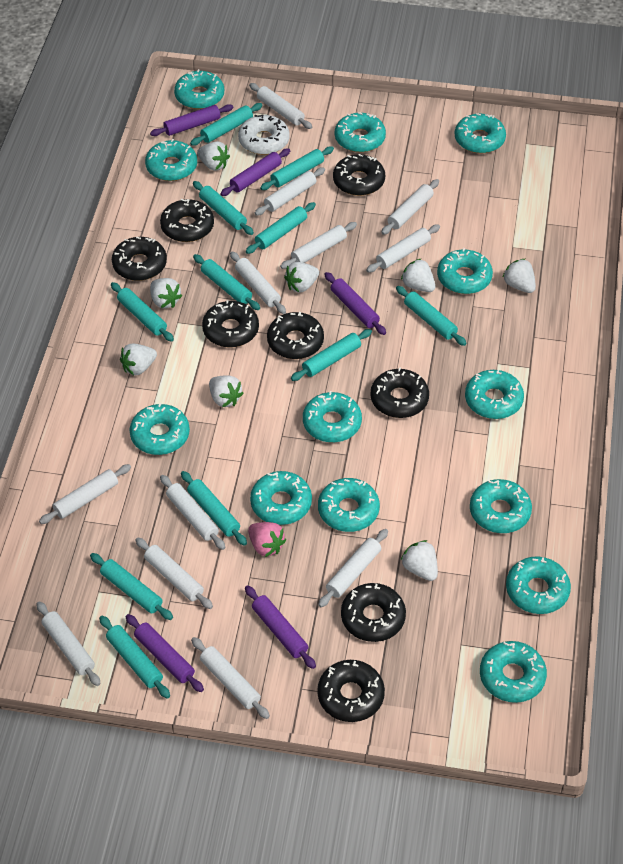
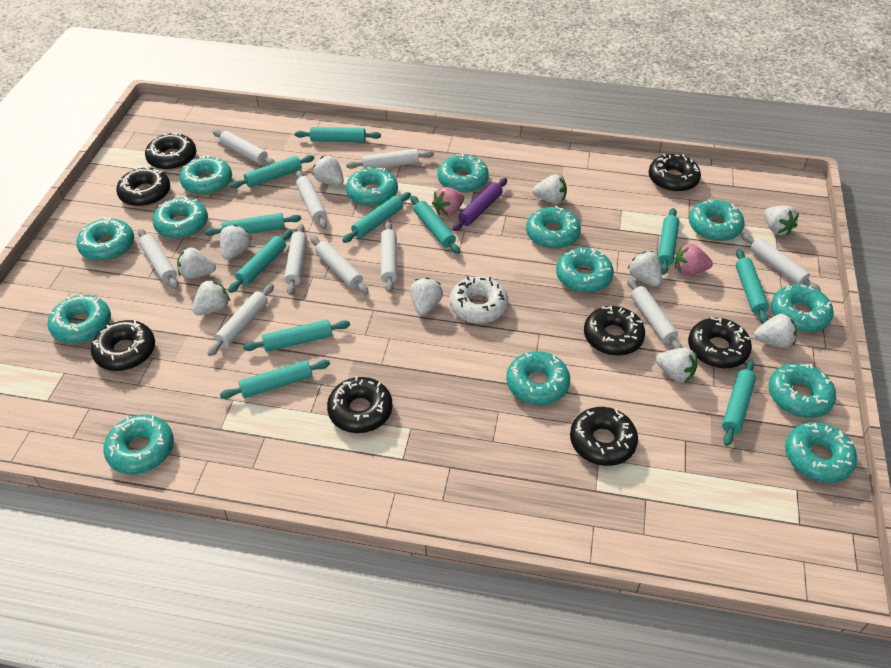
pink strawberry: [248,522,286,557] = 1 -> [432,187,464,217] [675,244,713,275] = 2
purple rolling pin: [126,614,204,692] [150,104,233,136] [220,148,290,196] [245,585,316,669] [324,272,386,335] = 5 -> [453,178,507,231] = 1
turquoise donut: [130,403,190,455] [145,139,197,181] [174,69,224,109] [250,471,312,525] [303,391,362,442] [318,478,380,532] [335,112,386,153] [437,248,493,294] [455,113,506,153] [465,370,524,419] [470,479,532,533] [480,641,547,703] [506,556,571,614] = 13 -> [48,295,111,344] [76,217,134,261] [103,415,174,474] [152,197,208,239] [179,155,232,195] [346,167,398,207] [438,154,489,193] [506,351,570,405] [526,206,581,249] [556,248,614,293] [689,199,745,241] [769,363,836,418] [771,284,834,332] [785,422,857,483] = 14
white rolling pin: [36,601,100,686] [39,464,131,524] [135,538,213,609] [160,475,225,550] [191,637,270,719] [230,251,286,314] [249,83,312,129] [255,167,325,216] [280,222,357,269] [318,529,388,607] [366,224,440,273] [381,179,439,235] = 12 -> [138,229,179,289] [208,284,274,356] [212,130,275,165] [284,224,307,295] [296,170,327,229] [310,236,369,294] [346,149,434,169] [381,221,397,293] [627,278,682,349] [741,233,821,291] = 10
white strawberry: [120,344,157,375] [150,278,182,308] [197,141,230,171] [209,375,244,407] [284,262,319,293] [401,258,435,292] [401,540,438,581] [503,259,536,293] = 8 -> [177,247,216,279] [192,279,230,315] [220,225,252,260] [313,156,344,186] [411,277,443,316] [532,174,567,204] [628,251,662,287] [656,348,697,383] [754,314,797,348] [764,205,799,236] = 10

